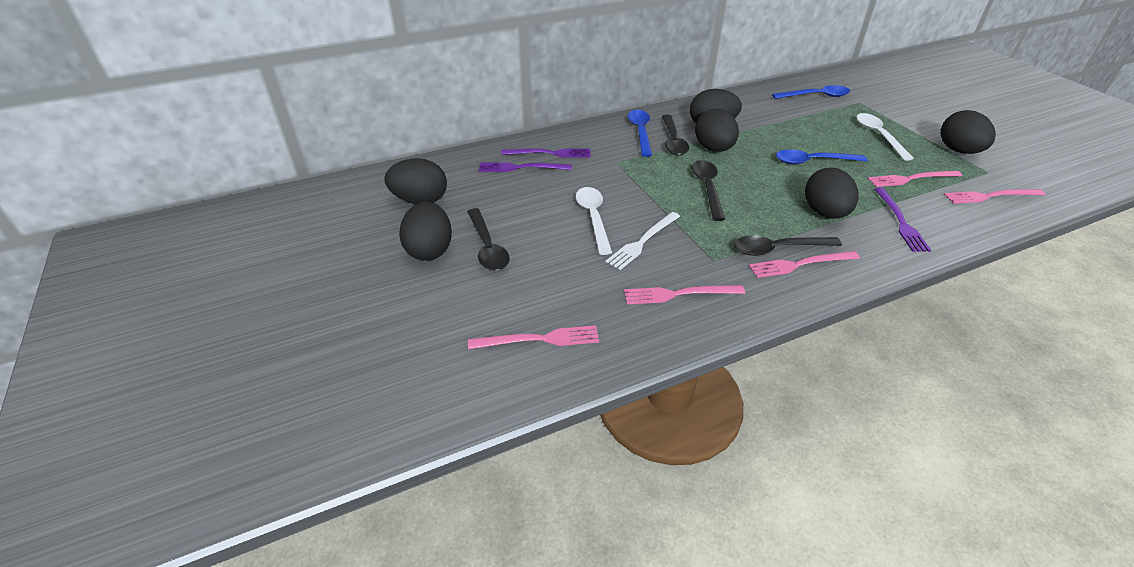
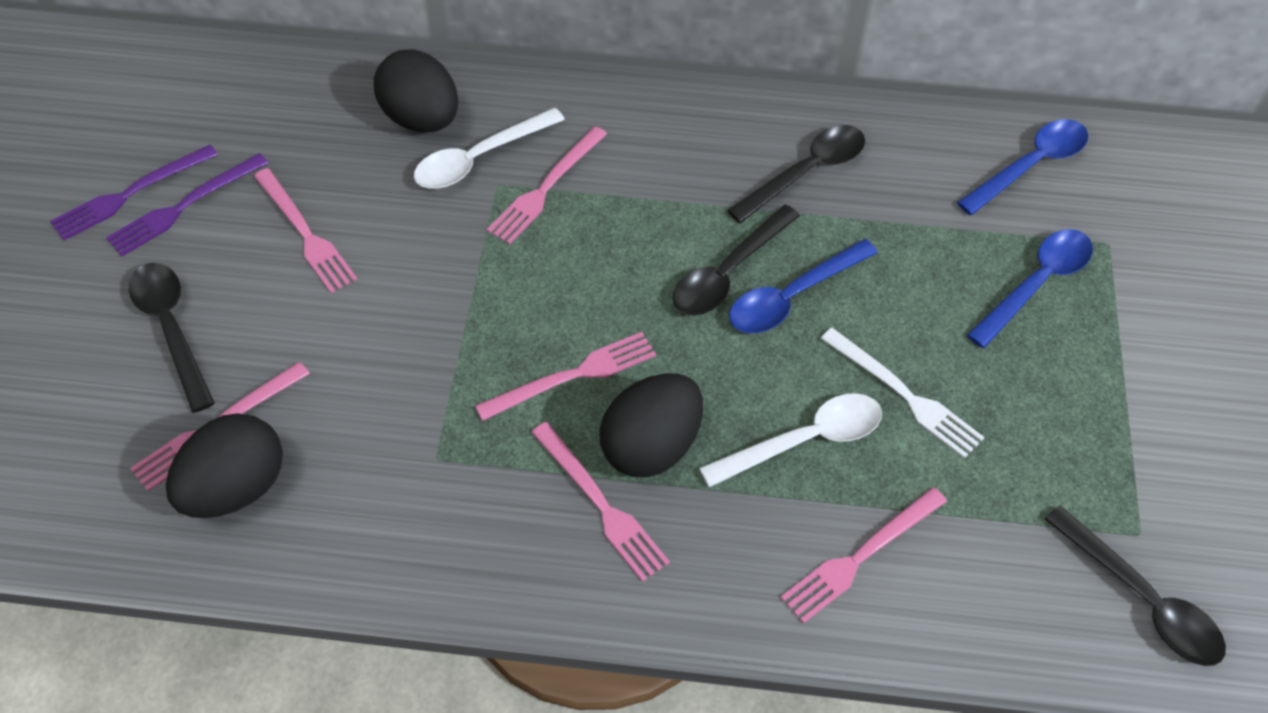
black egg: [384,158,447,204] [399,202,452,261] [690,89,742,123] [695,108,739,152] [805,167,859,219] [940,110,996,154] = 6 -> [166,413,283,518] [374,49,458,133] [599,373,703,477] = 3
pink fork: [468,325,599,349] [624,285,745,304] [749,251,860,278] [868,171,962,187] [944,189,1045,204] = 5 -> [130,362,310,491] [254,168,358,293] [475,332,656,421] [487,126,607,245] [531,422,670,582] [780,487,947,624] = 6
purple fork: [479,162,572,172] [501,148,591,158] [875,188,931,252] = 3 -> [50,145,218,241] [106,153,268,257] = 2

